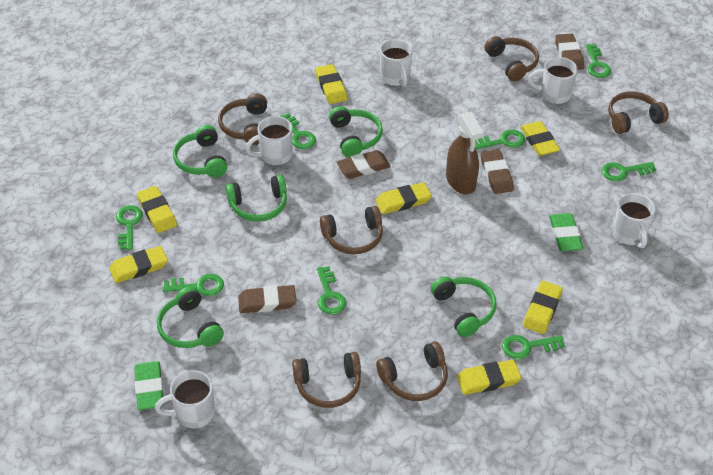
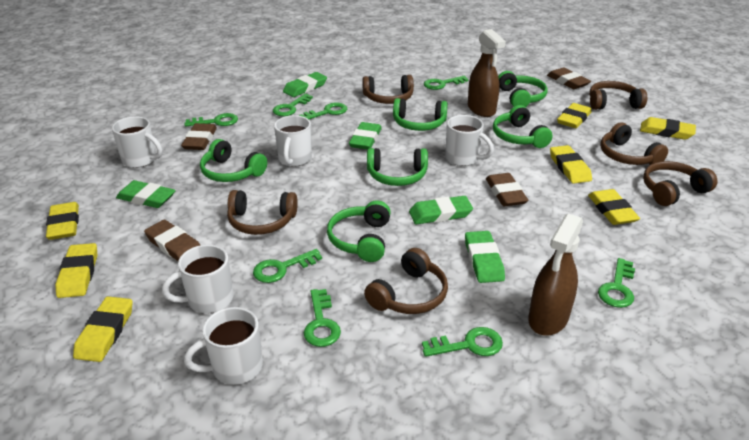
brown spray bottle: [446,112,484,194] = 1 -> [468,29,506,117] [528,214,583,336] = 2
green eraser: [134,361,164,410] [549,213,583,251] = 2 -> [116,180,176,208] [283,72,327,97] [349,122,382,150] [409,196,473,224] [465,231,505,283] = 5
green headphones: [157,286,224,348] [173,125,227,177] [226,175,287,222] [329,106,383,157] [431,277,497,337] = 5 -> [200,139,267,182] [327,200,391,262] [367,148,428,186] [393,98,448,131] [493,105,553,148] [498,71,548,107] = 6

